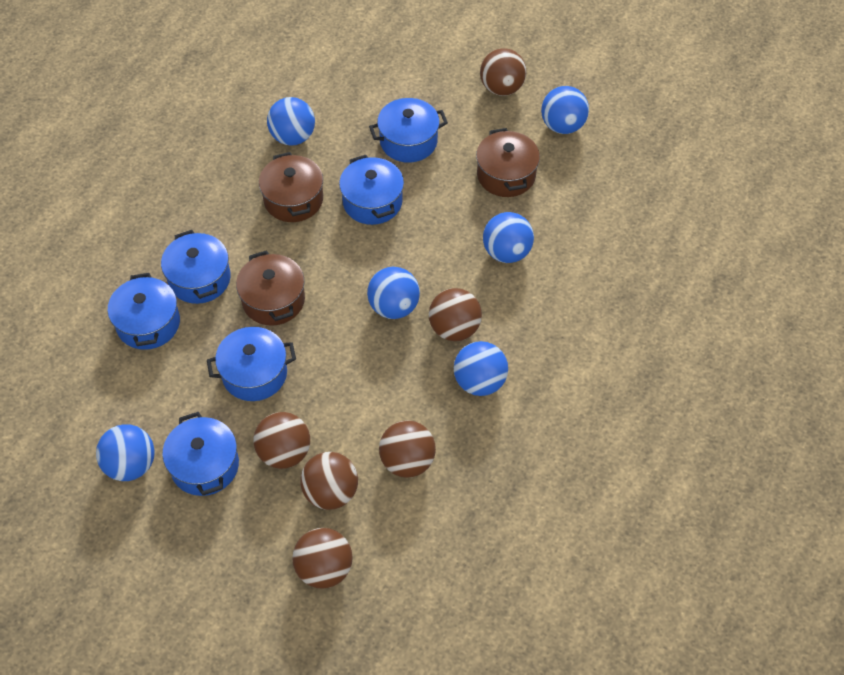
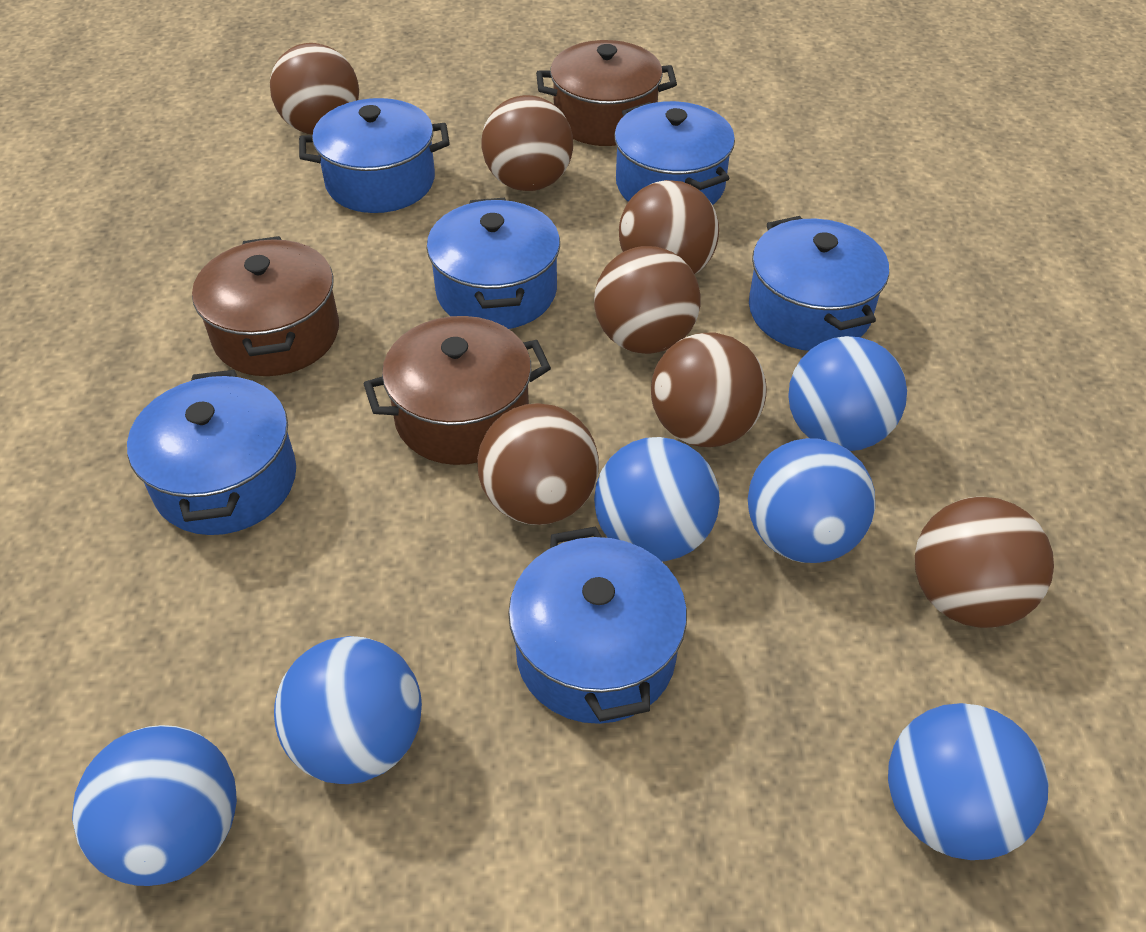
brown ball: [254,412,310,469] [292,528,353,589] [300,452,358,510] [379,420,436,478] [429,288,482,341] [480,48,527,96] = 6 -> [270,43,359,135] [477,403,599,525] [482,95,573,191] [594,246,700,354] [619,180,719,274] [651,332,767,447] [915,497,1054,628] = 7

